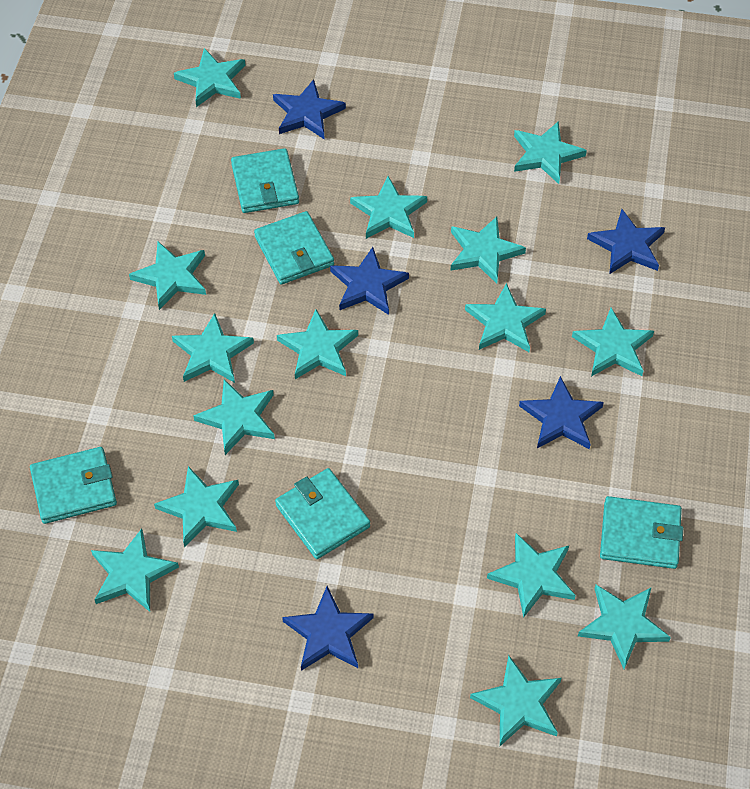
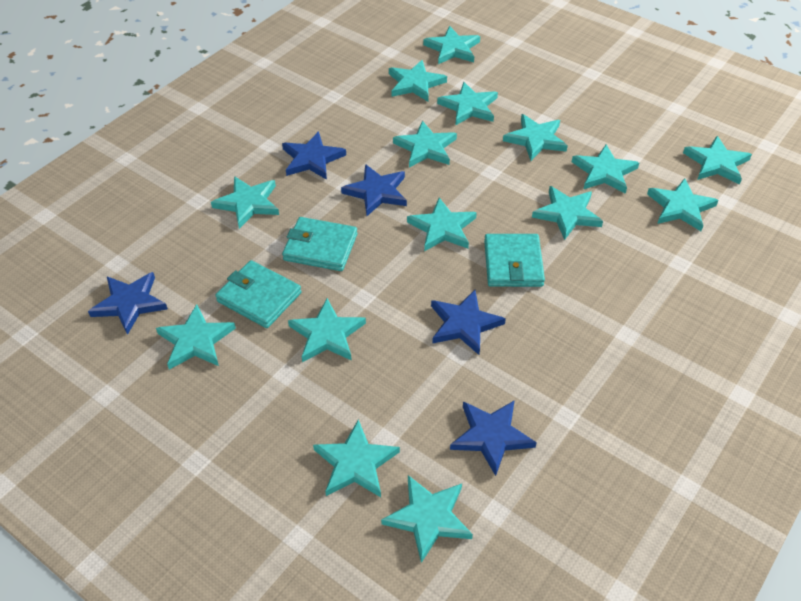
turquoise wallet: [30,447,117,524] [231,148,299,213] [254,211,334,284] [275,468,370,559] [600,496,683,569] = 5 -> [215,260,302,328] [282,217,357,271] [484,234,545,287] = 3

